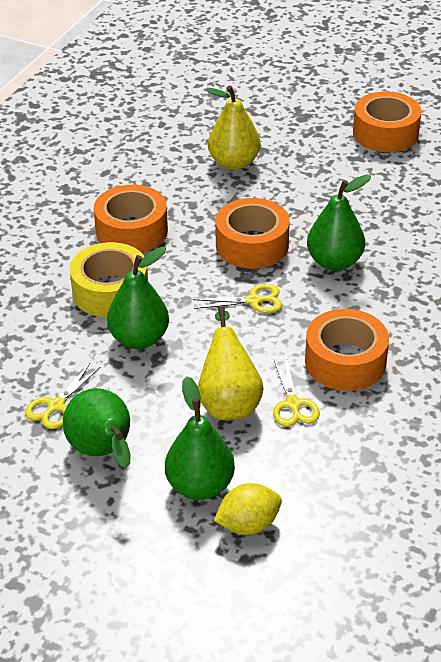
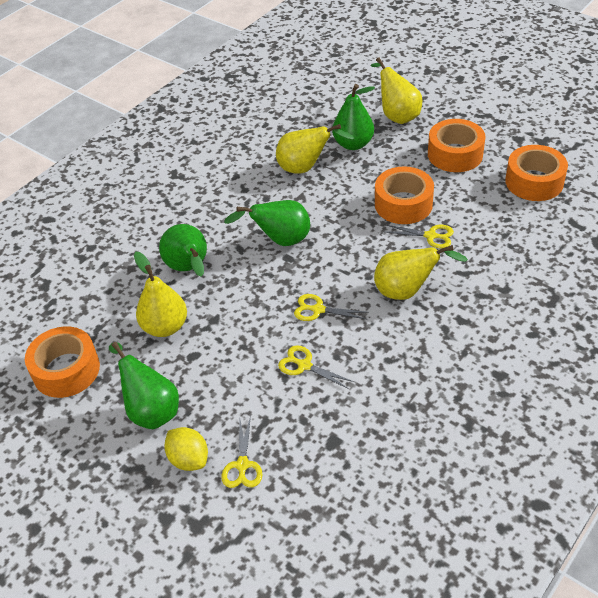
yellow pear: [198,307,264,420] [205,85,260,170] = 2 -> [134,252,187,337] [276,124,354,173] [370,58,422,124] [374,245,468,300] = 4
yellow scissors: [25,364,100,429] [193,284,282,313] [273,357,320,427] = 3 -> [221,416,263,488] [278,345,354,389] [294,294,369,321] [386,225,454,249] = 4
yellow tape: [70,242,148,317] = 1 -> none = 0

